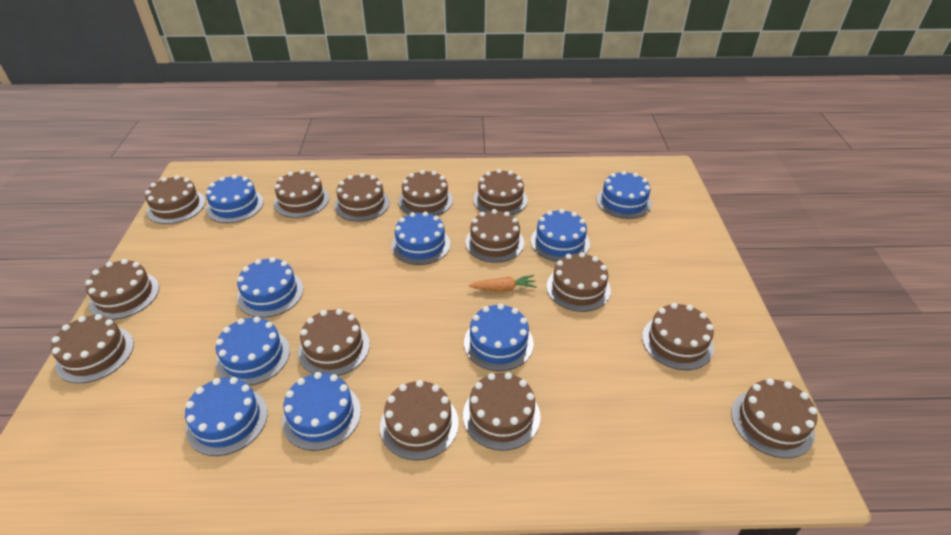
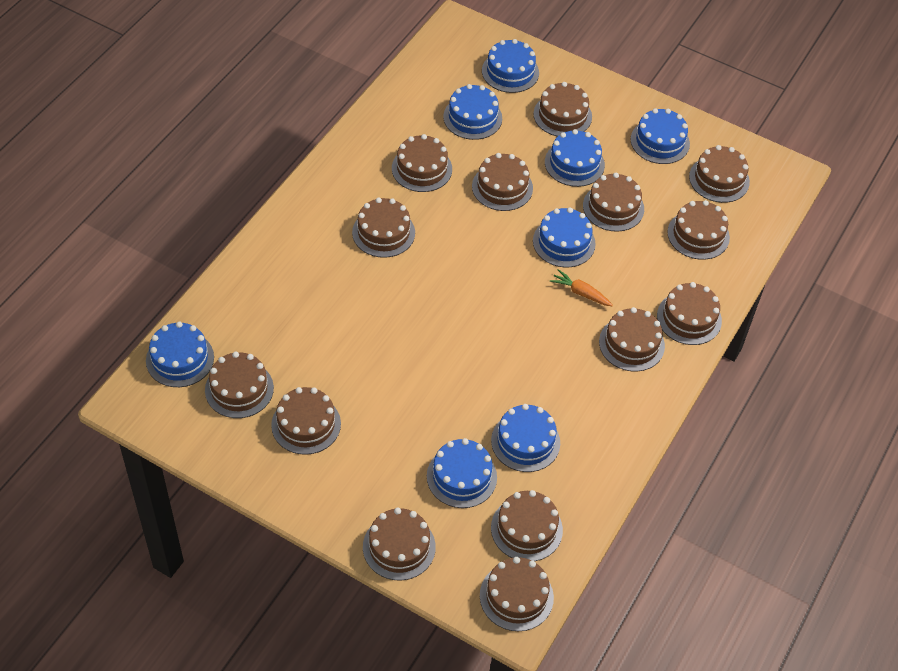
blue cake: [185,377,268,456] [206,175,264,223] [216,317,290,386] [237,257,303,318] [282,372,361,451] [391,212,450,265] [464,304,534,371] [531,209,590,262] [597,171,652,219] = 9 -> [146,322,214,387] [427,438,497,508] [443,84,502,140] [482,39,539,93] [491,404,560,472] [533,207,596,267] [545,129,605,187] [631,108,690,164] = 8

